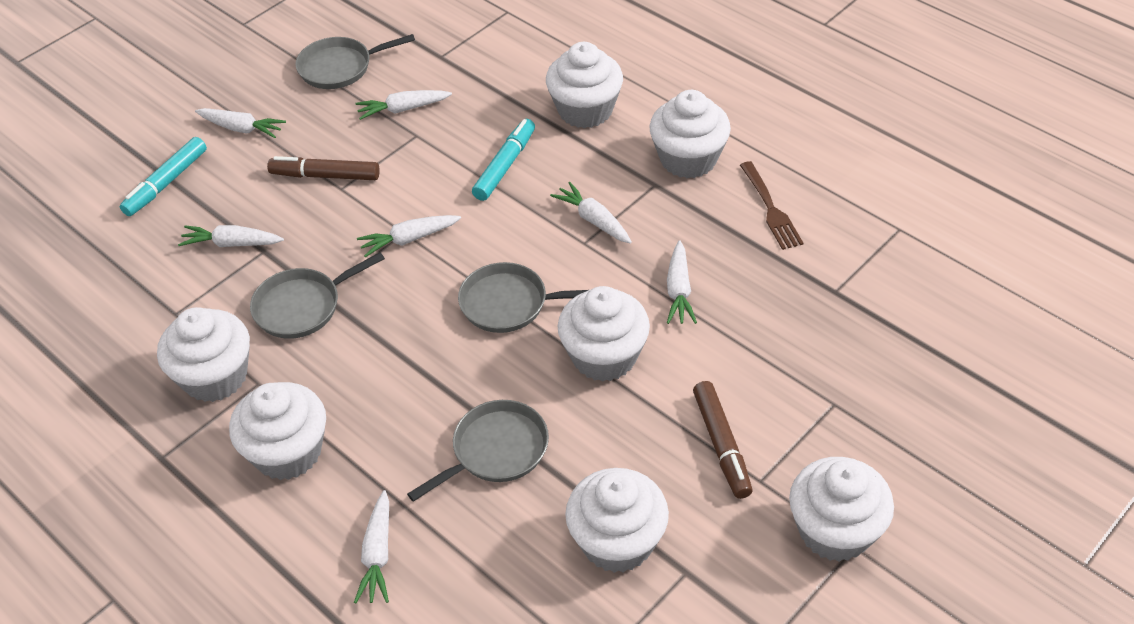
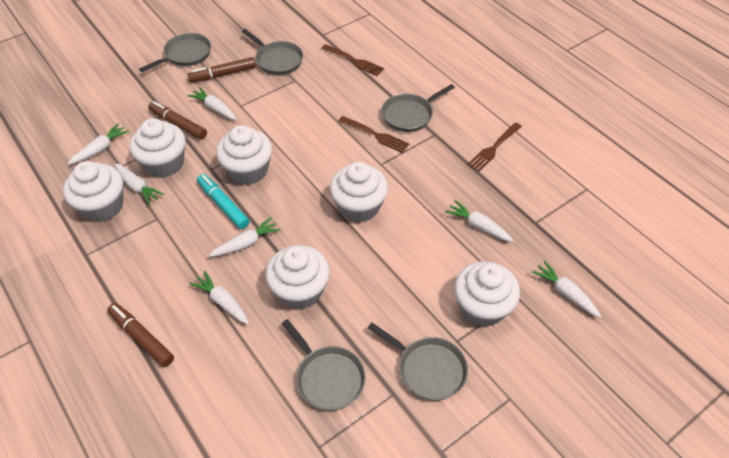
brown fork: [740,161,804,250] = 1 -> [321,44,384,76] [339,116,409,153] [468,123,522,171] = 3
brown marker: [267,156,380,180] [693,381,753,499] = 2 -> [107,303,174,367] [148,101,207,140] [188,57,256,83] = 3
grey pan: [250,252,385,339] [296,34,415,89] [407,400,549,502] [458,262,588,333] = 4 -> [139,33,211,72] [242,29,303,75] [282,319,366,411] [368,323,468,401] [382,84,455,132] = 5
turquoise marker: [119,137,207,216] [472,119,535,201] = 2 -> [197,174,249,229] = 1
white cupcake: [157,307,250,402] [229,382,326,480] [546,42,623,128] [558,286,650,382] [565,468,669,573] [650,90,731,178] [789,457,894,562] = 7 -> [63,161,123,222] [130,118,186,178] [216,125,272,185] [265,245,330,310] [330,162,388,223] [454,261,520,327] = 6

